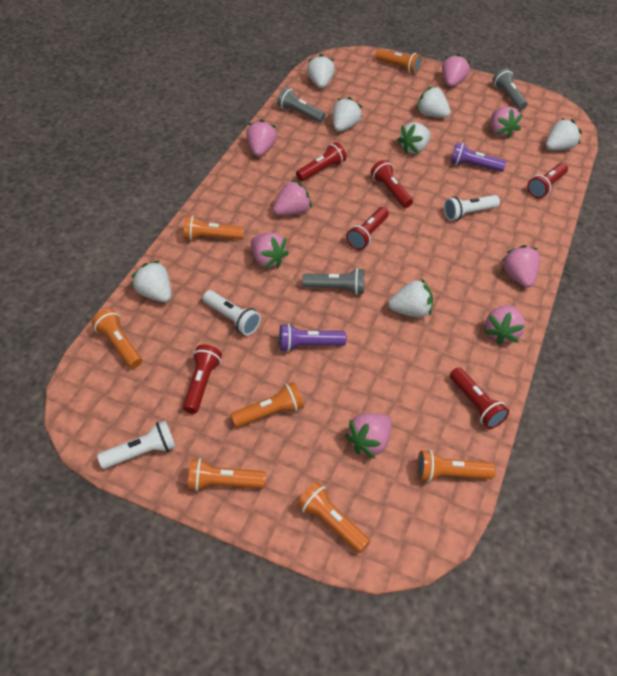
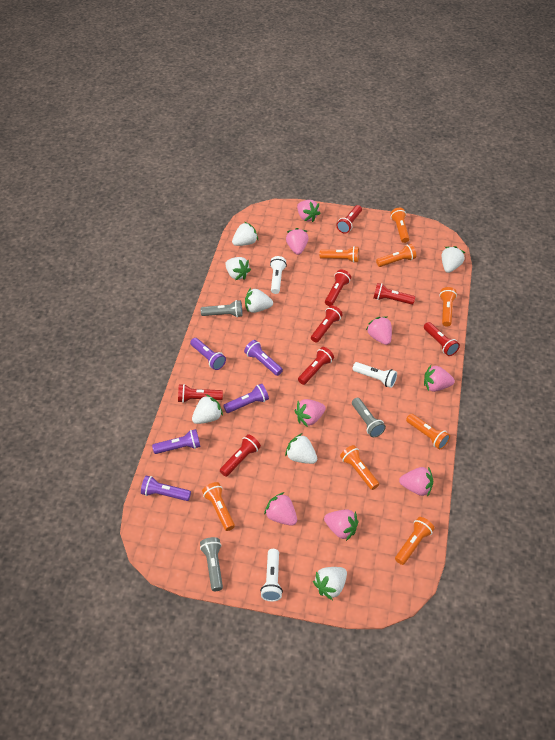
orange flashlight: [92,309,142,369] [184,215,244,241] [188,458,266,491] [230,382,304,428] [297,482,370,553] [375,49,422,74] [417,450,495,482] = 7 -> [202,482,235,531] [320,246,359,263] [340,445,379,490] [376,244,416,267] [390,208,409,243] [395,517,435,565] [406,414,450,450] [439,287,457,326] = 8
purple flashlight: [279,323,346,352] [450,142,506,172] = 2 -> [141,475,191,501] [152,429,200,454] [190,338,226,370] [223,384,269,413] [244,340,283,376] = 5
red flashlight: [183,345,222,414] [296,142,346,181] [346,207,389,250] [371,160,413,208] [450,367,509,429] [527,163,568,198] = 6 -> [178,384,223,403] [220,434,261,477] [298,347,334,385] [311,305,343,343] [325,270,351,306] [337,205,362,233] [373,283,415,305] [424,322,460,356] = 8

